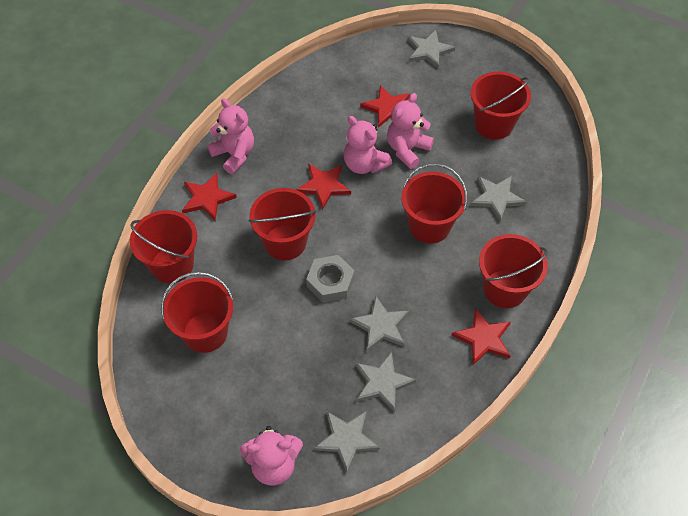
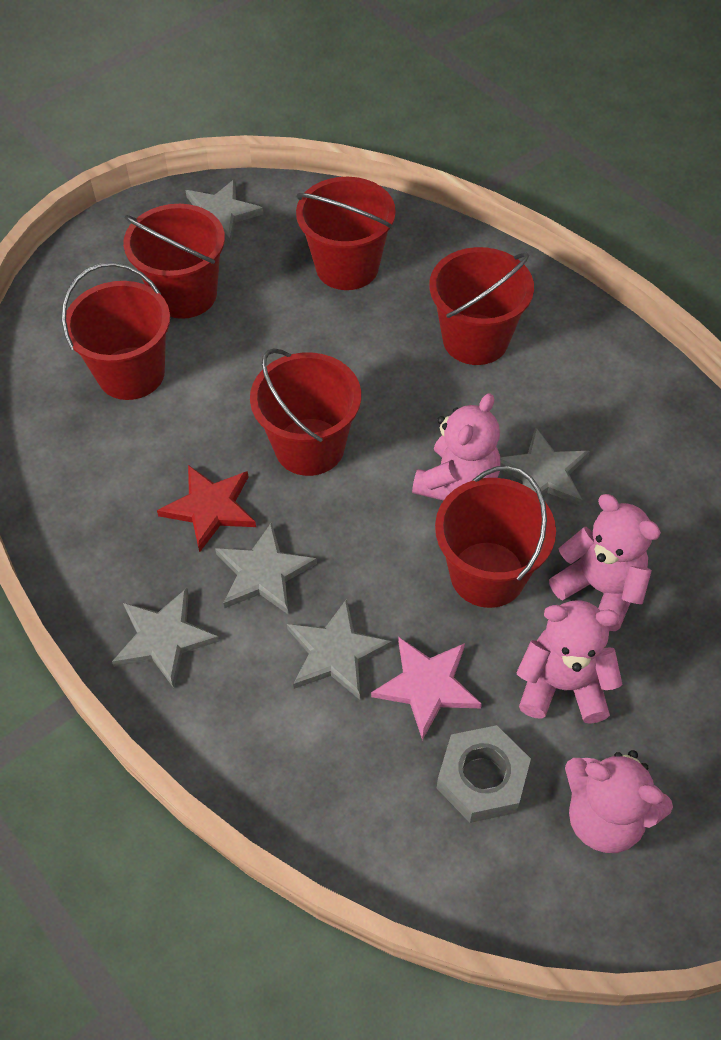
pink star: none = 0 -> [371,637,482,740] = 1
red star: [182,173,237,221] [296,164,351,210] [360,85,410,128] [451,308,511,365] = 4 -> [157,465,256,552] = 1

